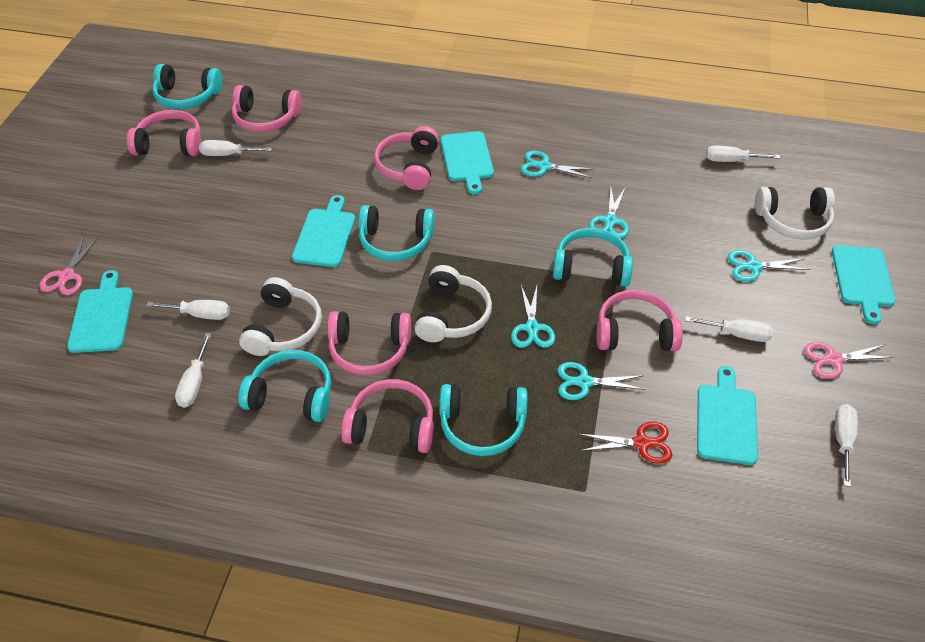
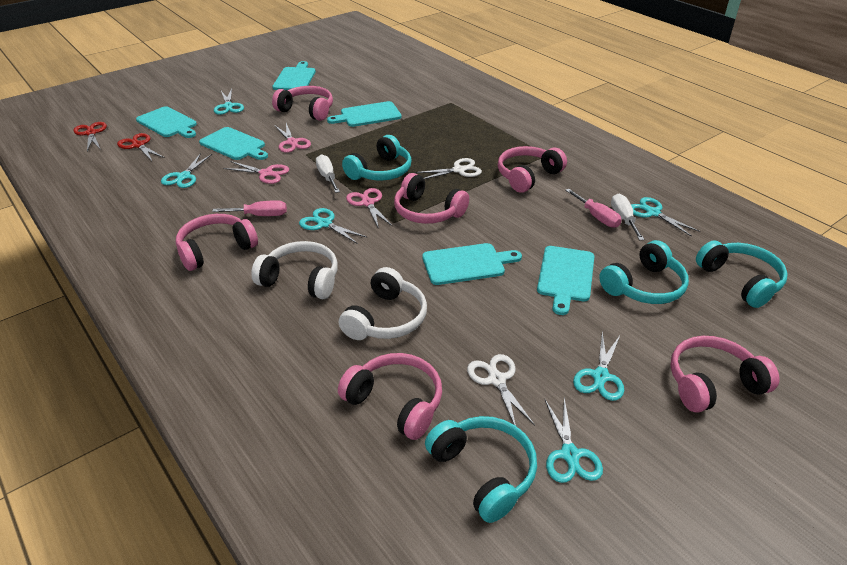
pink scissors: [39,237,98,295] [804,342,894,379] = 2 -> [223,161,289,184] [274,123,311,153] [346,188,392,229] = 3
pink screwdriver: none = 0 -> [212,200,287,216] [565,189,622,228] = 2
red scissors: [579,421,672,464] = 1 -> [73,122,107,151] [117,133,165,161] = 2
turquoise cutting board: [67,270,133,353] [292,195,355,267] [441,131,494,195] [697,366,758,465] [832,245,896,324] = 5 -> [136,106,197,138] [199,127,268,160] [272,61,316,90] [327,101,402,127] [422,243,522,285] [537,246,594,315] = 6
turquoise headphones: [152,64,222,109] [238,350,331,422] [358,205,435,261] [439,384,527,456] [553,228,633,287] = 5 -> [342,135,411,181] [425,416,537,523] [599,240,689,304] [696,240,788,308] = 4
turquoise scissors: [511,285,555,348] [521,151,593,178] [557,362,646,400] [589,188,629,239] [728,250,810,282] = 5 -> [161,153,212,188] [214,89,244,115] [299,208,368,244] [545,398,603,483] [573,332,624,401] [631,197,700,237] = 6
white headphones: [239,277,322,356] [414,265,492,342] [755,187,835,240] = 3 -> [251,241,338,299] [339,267,427,340] = 2
white scissors: none = 0 -> [415,158,482,179] [467,354,535,426] = 2
white screwdriver: [146,300,230,320] [175,333,212,408] [199,140,272,156] [685,316,773,342] [706,146,780,162] [835,404,858,487] = 6 -> [316,154,340,193] [611,194,645,240] = 2

